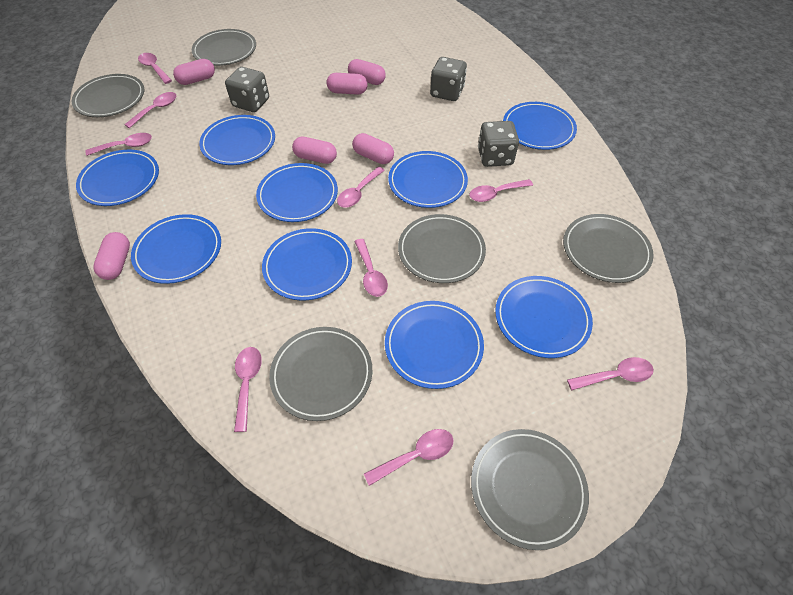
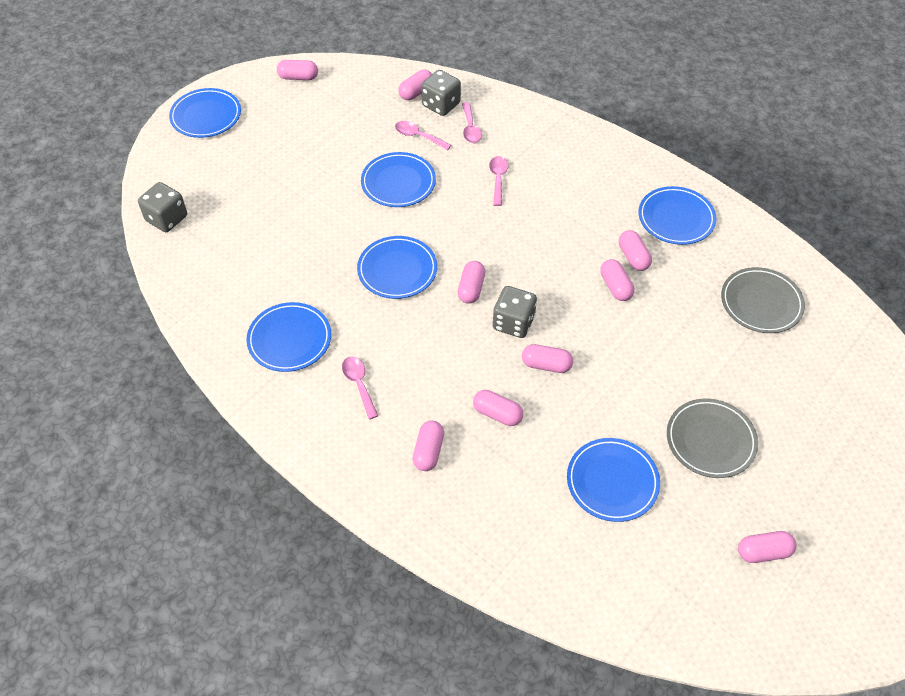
blue plate: [76,150,159,206] [131,214,221,284] [199,115,275,165] [256,163,338,222] [262,228,352,301] [385,301,484,389] [388,151,468,208] [495,276,593,358] [503,102,577,150] = 9 -> [169,88,241,138] [246,302,331,372] [357,236,437,299] [361,152,436,207] [567,438,660,522] [639,186,716,245] = 6
grey plate: [71,74,144,117] [192,29,256,66] [269,327,372,421] [398,214,486,283] [471,429,589,550] [563,214,654,283] = 6 -> [667,399,758,478] [721,267,805,333] = 2
pink capsule: [93,232,130,280] [173,59,215,85] [292,137,337,164] [327,73,368,95] [348,59,386,85] [352,133,394,164] = 6 -> [277,60,318,80] [398,70,432,100] [412,420,444,471] [458,261,485,304] [473,390,523,426] [522,344,573,373] [600,259,634,301] [619,230,652,271] [738,531,796,563] = 9
pink spoon: [86,133,152,156] [124,92,176,128] [138,53,172,84] [234,347,262,432] [337,167,385,208] [354,239,388,297] [364,429,453,486] [469,179,533,202] [567,357,654,390] = 9 -> [342,356,378,419] [395,121,451,150] [462,102,482,143] [489,156,508,206] = 4

